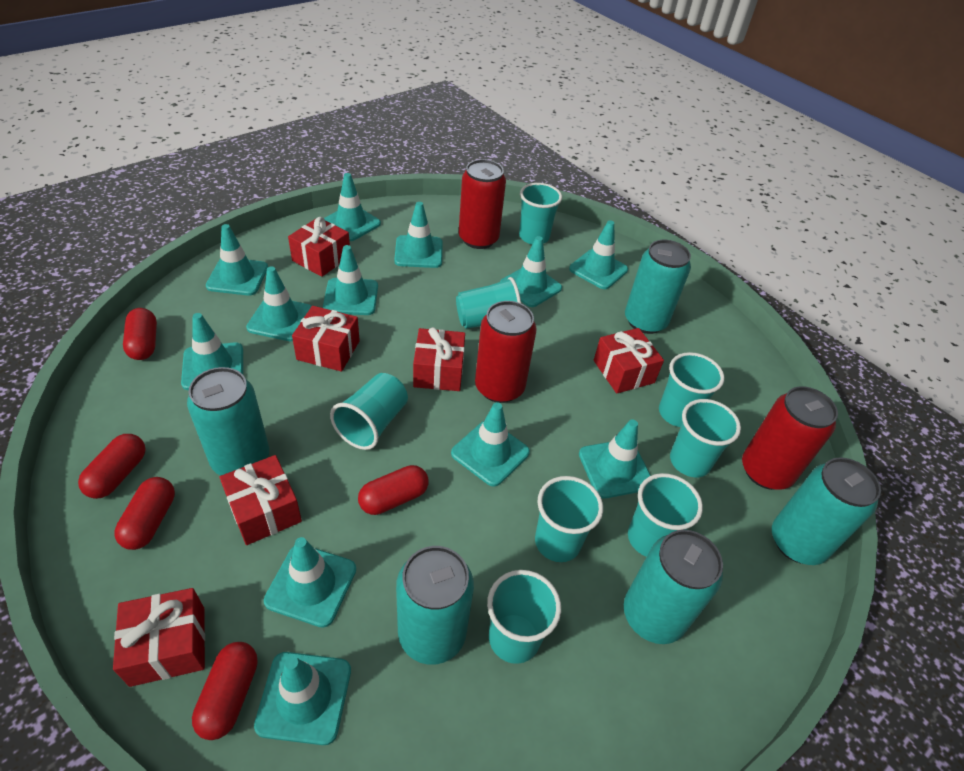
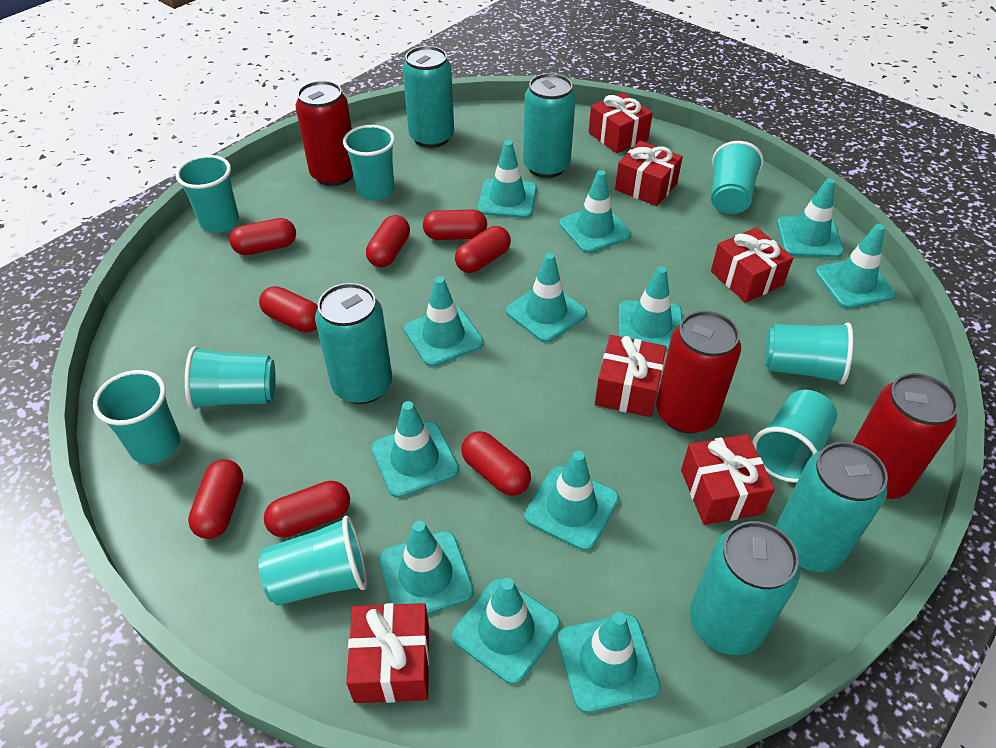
red capsule: [78,434,146,499] [114,477,175,550] [123,308,157,360] [192,642,258,740] [358,465,428,515] = 5 -> [188,459,243,539] [229,218,296,255] [259,286,318,332] [264,480,350,538] [366,215,410,267] [423,210,487,240] [455,226,511,273] [461,431,531,496] = 8

